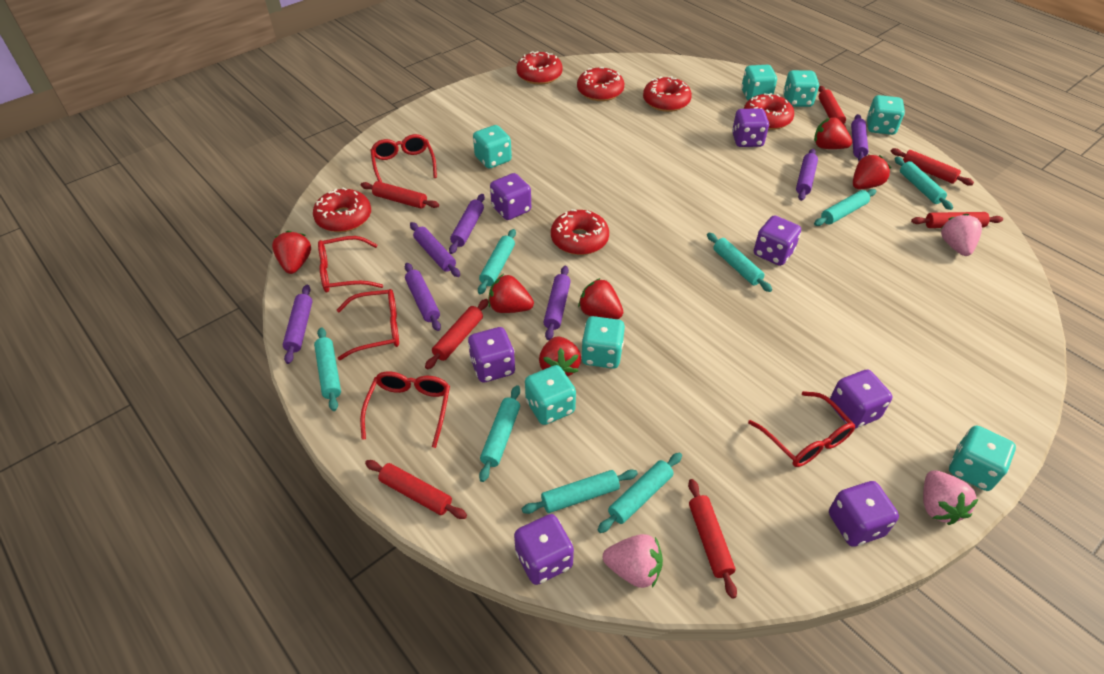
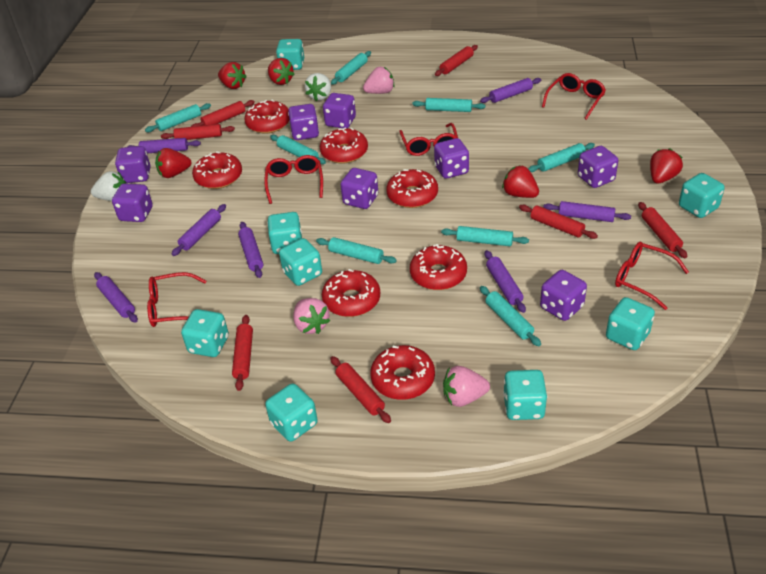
purple dice: [468,327,515,383] [490,173,531,220] [514,514,574,585] [732,108,769,147] [754,216,801,266] [829,481,899,547] [830,369,892,429] = 7 -> [112,184,153,222] [115,146,150,183] [288,104,319,140] [323,93,356,128] [341,168,378,209] [434,138,469,178] [540,270,587,321] [578,146,618,188] = 8
red donut: [313,187,371,232] [516,51,563,85] [551,209,609,255] [577,67,624,101] [643,76,692,112] [744,93,794,130] = 6 -> [192,151,242,189] [244,100,290,133] [319,127,368,163] [322,269,380,317] [370,345,435,400] [386,169,438,208] [410,244,467,290] = 7
red strawberry: [272,231,311,274] [488,274,534,313] [539,336,581,377] [578,278,623,319] [814,117,852,149] [853,155,891,189] = 6 -> [155,148,192,178] [218,62,247,89] [268,58,294,85] [502,165,539,198] [650,148,683,184] = 5
turquoise dice: [473,125,512,168] [525,365,576,425] [581,316,625,369] [741,65,777,100] [783,70,819,107] [867,95,905,135] [949,426,1016,491] = 7 -> [181,309,229,357] [265,383,318,442] [267,212,302,254] [276,39,304,70] [279,238,322,286] [503,370,547,420] [606,297,655,350] [679,173,725,218] = 8
white strawberry: none = 0 -> [91,171,126,201] [305,73,331,101] = 2

